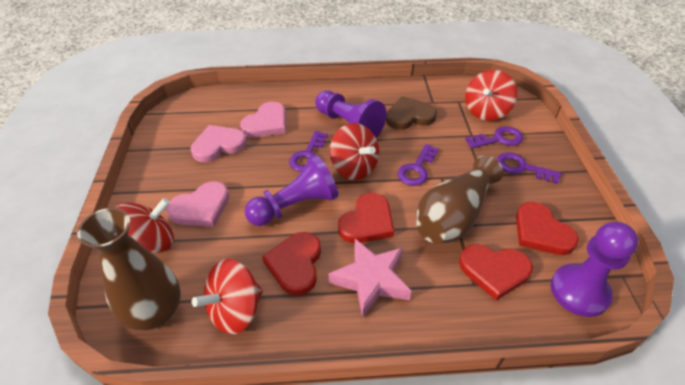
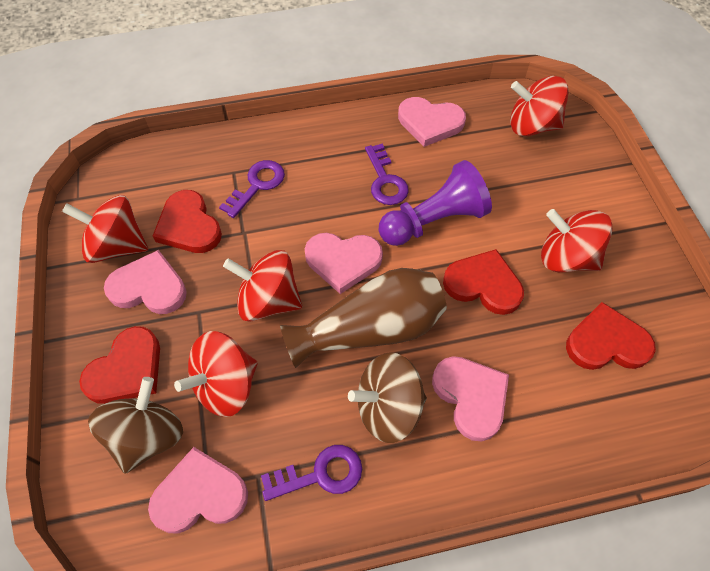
brown heart: [386,96,437,130] = 1 -> none = 0
brown spinning top: none = 0 -> [88,377,183,473] [348,352,427,443] = 2
brown vase: [77,208,181,330] [416,155,503,243] = 2 -> [280,268,447,368] = 1
pink heart: [166,181,229,227] [191,125,247,162] [240,102,286,138] = 3 -> [104,250,187,314] [148,447,248,533] [305,233,383,294] [398,97,466,147] [432,356,509,442] = 5
pink star: [329,239,411,318] = 1 -> none = 0
purple key: [289,131,328,172] [398,144,439,186] [465,126,523,149] [497,152,561,184] = 4 -> [219,160,285,218] [261,445,362,501] [365,144,409,205] = 3
purple pawn: [245,155,338,226] [315,90,386,137] [551,222,639,317] = 3 -> [379,160,492,246] = 1
red spinning top: [115,198,174,253] [192,259,263,334] [330,123,379,180] [465,70,517,121] = 4 -> [62,195,148,263] [174,331,258,417] [223,250,302,322] [510,76,569,136] [541,209,613,273] = 5

